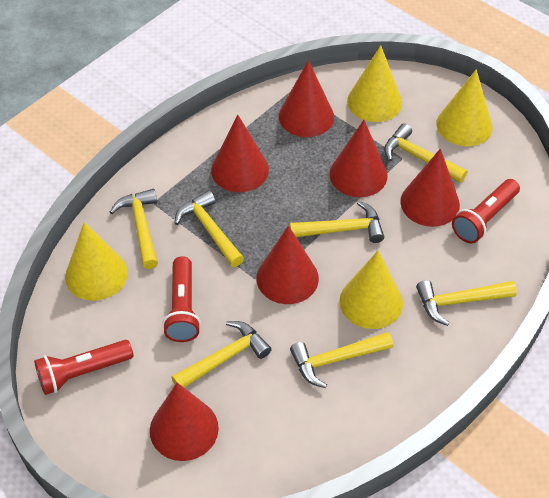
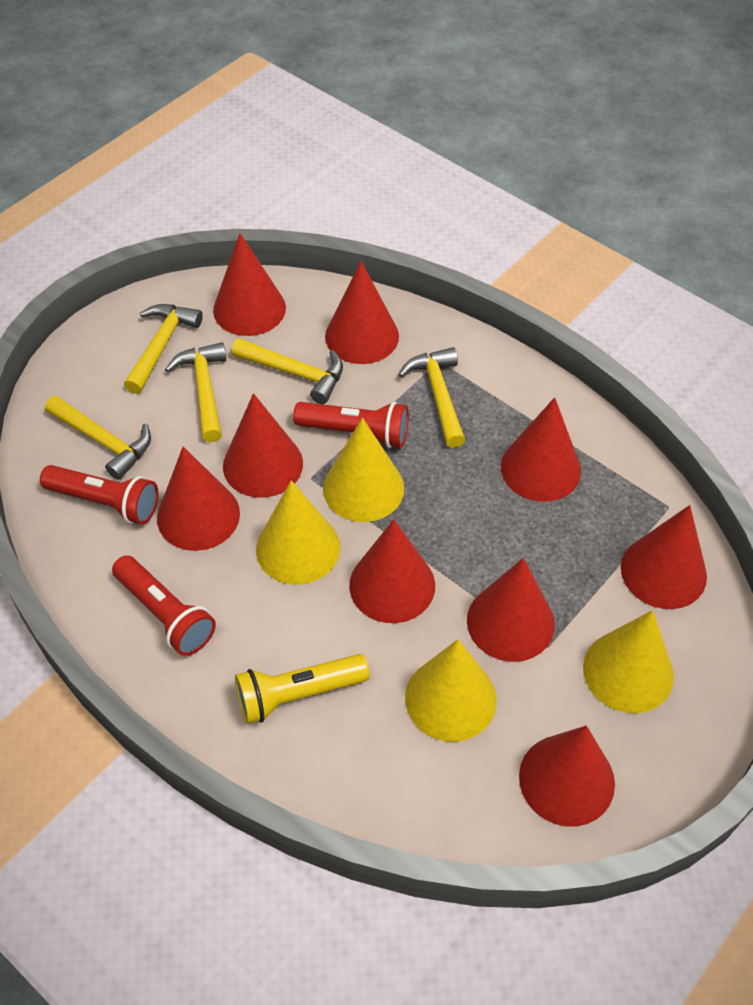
red cone: [150,383,219,461] [211,115,269,192] [256,226,319,304] [279,60,334,137] [330,120,388,197] [400,149,460,227] = 6 -> [157,447,240,551] [213,233,286,336] [223,393,303,498] [325,261,399,364] [349,519,435,623] [467,558,555,662] [501,397,581,502] [519,725,615,827] [621,505,707,609] = 9
yellow flashlight: none = 0 -> [235,654,370,724] = 1
yellow hammer: [110,189,158,269] [171,321,272,388] [175,190,244,267] [290,201,384,243] [290,332,393,388] [384,123,467,183] [416,280,517,326] = 7 -> [45,395,151,480] [124,304,203,394] [165,342,226,442] [232,338,343,404] [398,347,465,448] = 5

